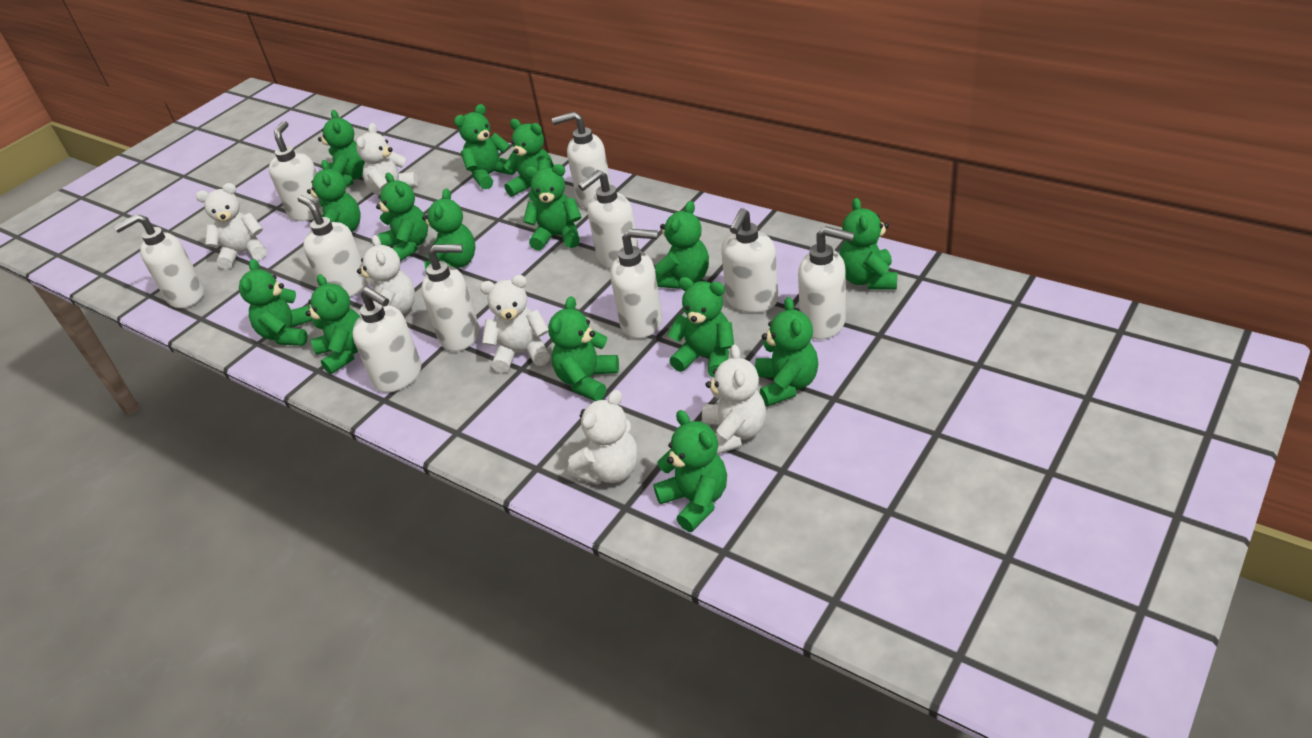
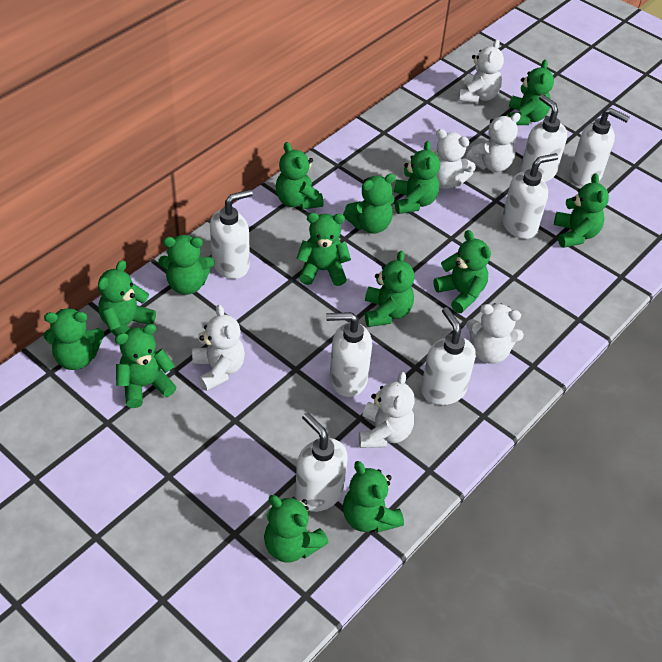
green teddy bear: [239,259,313,346] [306,274,360,375] [307,160,361,232] [318,110,365,187] [376,173,428,261] [422,188,476,274] [454,104,517,189] [504,119,554,203] [523,164,582,250] [548,296,619,401] [653,410,727,532] [655,201,709,288] [667,277,734,377] [755,297,818,406] [839,198,898,290] = 15 -> [44,307,104,370] [98,260,156,336] [115,324,176,408] [159,235,214,295] [264,495,329,563] [276,142,324,210] [297,213,351,286] [343,173,396,234] [343,461,404,533] [365,251,414,327] [394,141,440,214] [433,230,491,313] [508,60,554,125] [554,173,609,248] = 14
white soap dispenser: [114,214,204,308] [269,121,324,221] [297,195,368,297] [352,287,421,393] [421,244,479,352] [552,111,611,209] [578,170,639,269] [611,229,662,339] [721,208,778,313] [798,226,855,340] = 10 -> [210,189,253,279] [295,412,348,512] [326,312,372,397] [421,307,476,405] [502,153,558,239] [520,94,567,182] [570,108,630,186] = 7

